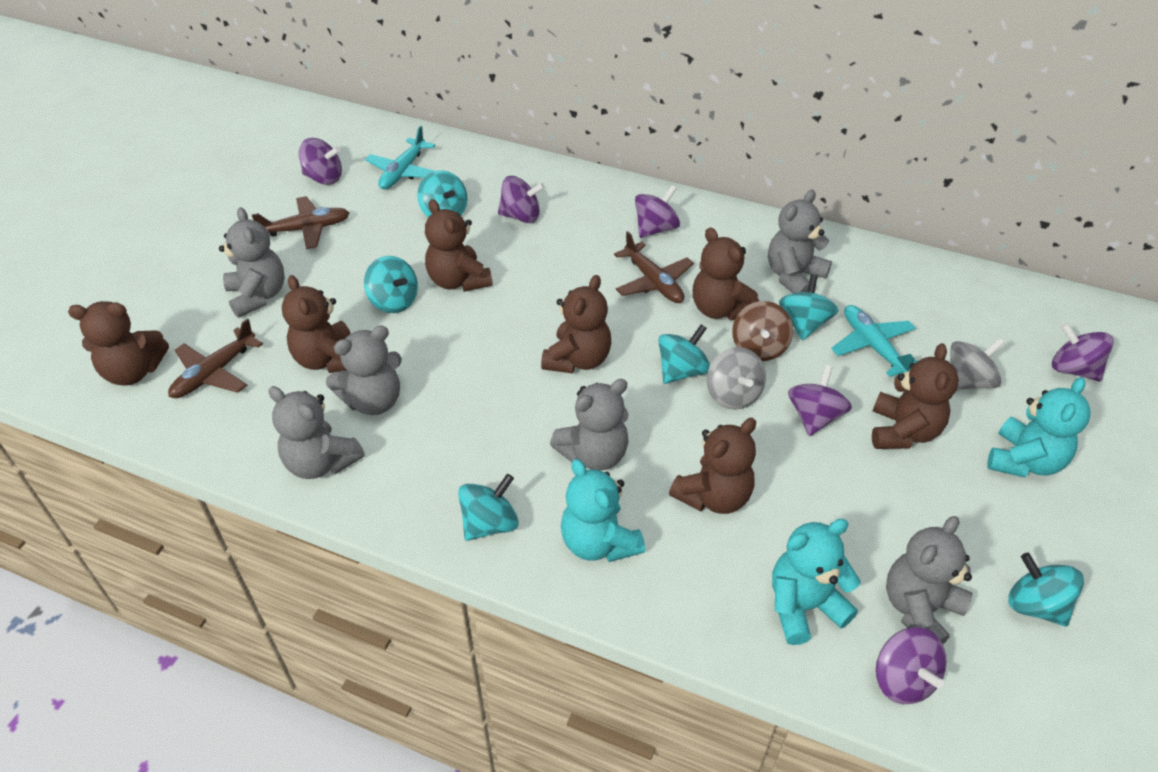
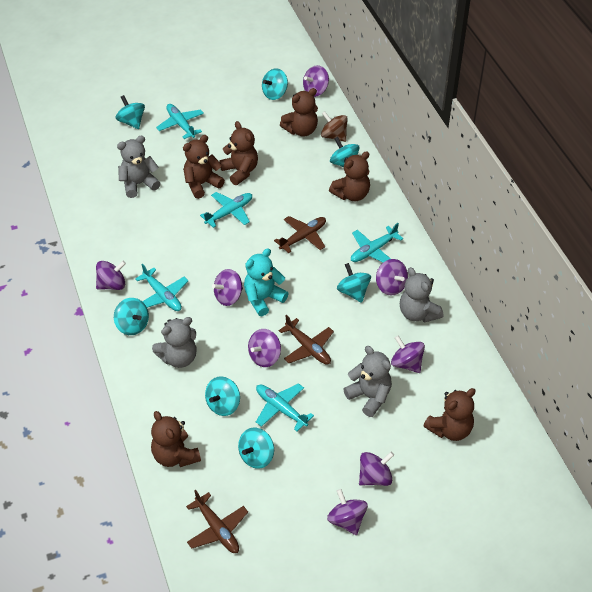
brown teddy bear: [68,301,169,386] [282,275,351,373] [425,199,493,292] [541,275,611,373] [669,418,756,514] [693,228,759,320] [872,343,959,449] = 7 -> [151,411,201,467] [183,135,225,199] [219,121,258,185] [280,88,318,137] [329,151,370,201] [423,388,476,441] = 6
grey spinning top: [707,347,766,410] [950,338,1005,390] = 2 -> none = 0
grey teddy bear: [219,207,285,318] [268,386,365,479] [326,325,402,415] [550,379,629,470] [768,189,832,293] [886,516,972,644] = 6 -> [117,136,161,198] [152,317,197,368] [343,346,392,417] [400,267,443,323] = 4
purple spinning top: [299,138,342,185] [498,176,545,223] [635,185,680,238] [788,365,852,436] [876,627,947,704] [1052,323,1114,382] = 6 -> [96,261,126,290] [212,269,243,306] [248,329,281,367] [303,65,329,97] [327,489,368,535] [359,452,394,486] [376,259,408,296] [391,336,425,373] = 8
turquoise plane: [365,126,435,189] [831,305,919,377] = 2 -> [135,263,188,311] [156,104,204,139] [200,192,252,228] [256,383,314,431] [351,223,403,263] = 5
turquoise spinning top: [364,256,418,313] [417,170,467,218] [458,474,519,541] [658,324,710,384] [779,274,838,340] [1008,553,1084,627] = 6 -> [114,298,149,335] [116,95,145,129] [205,376,240,416] [238,428,274,469] [262,68,288,100] [330,137,360,167] [337,263,371,303] = 7
turquoise teddy bear: [561,459,645,562] [772,519,860,645] [987,377,1091,478] = 3 -> [244,248,289,316] = 1

